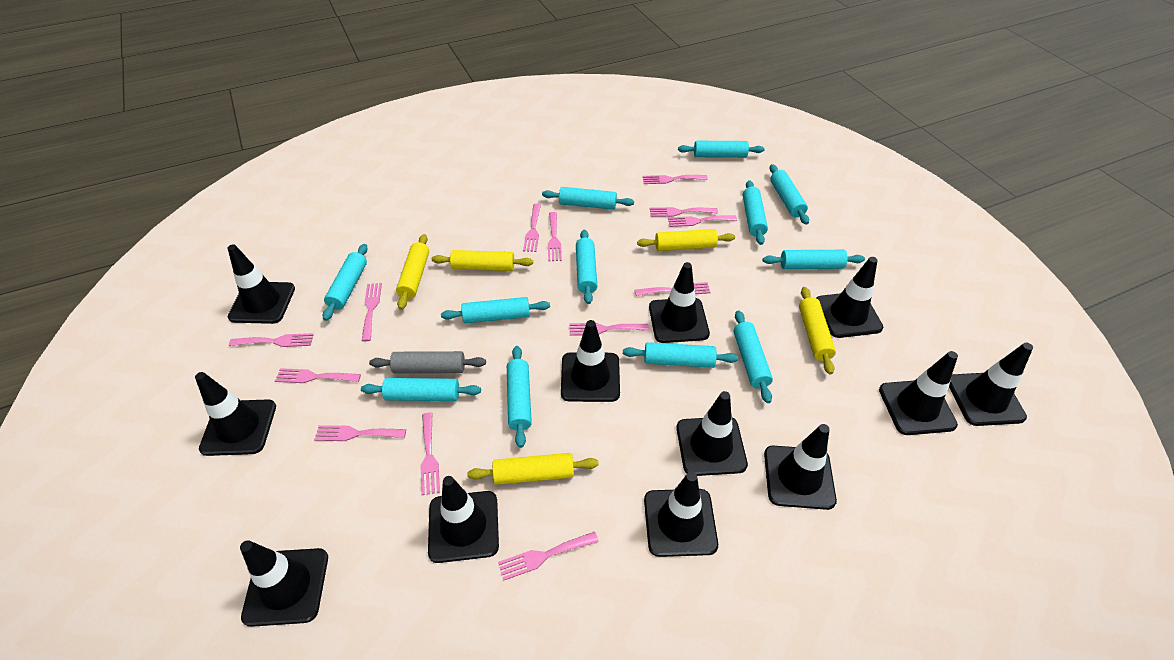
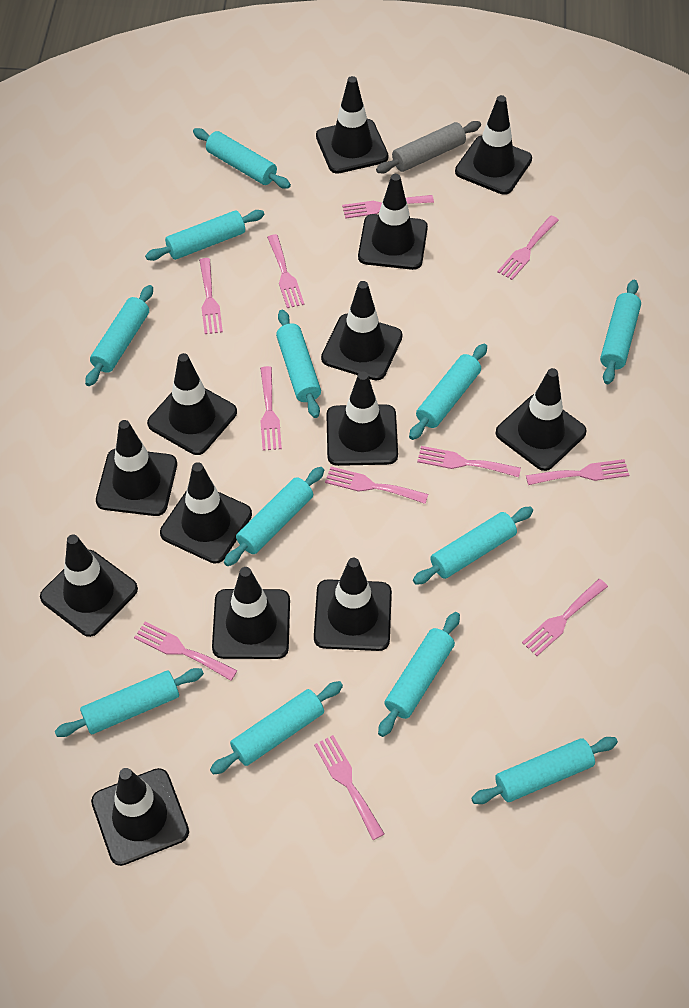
black traffic cone: [195,372,276,456] [228,244,295,324] [240,540,328,627] [428,476,499,563] [561,320,620,402] [644,472,718,557] [649,262,710,343] [676,391,748,476] [764,424,837,510] [817,257,883,338] [879,351,958,435] [949,343,1033,426] = 12 -> [40,534,138,637] [91,768,189,866] [96,420,177,516] [147,353,237,455] [160,462,252,564] [212,567,290,659] [314,558,392,651] [316,76,388,174] [321,281,403,381] [326,371,398,466] [358,174,428,270] [455,95,532,195] [496,368,587,471] = 13
pink fork: [229,333,314,347] [275,368,361,383] [314,425,406,441] [362,283,382,342] [421,413,440,495] [498,531,599,581] [523,204,541,252] [548,212,562,261] [570,323,649,336] [635,282,711,296] [643,175,708,184] [650,207,718,217] [668,215,737,227] = 13 -> [134,622,237,681] [199,258,223,334] [260,366,282,451] [267,234,304,308] [314,735,385,840] [325,467,428,504] [342,195,434,219] [417,446,521,477] [497,215,559,280] [522,579,608,656] [526,459,629,485] = 11
yellow rolling pin: [396,234,429,310] [432,250,533,271] [467,453,599,485] [637,229,735,251] [799,287,836,375] = 5 -> none = 0

